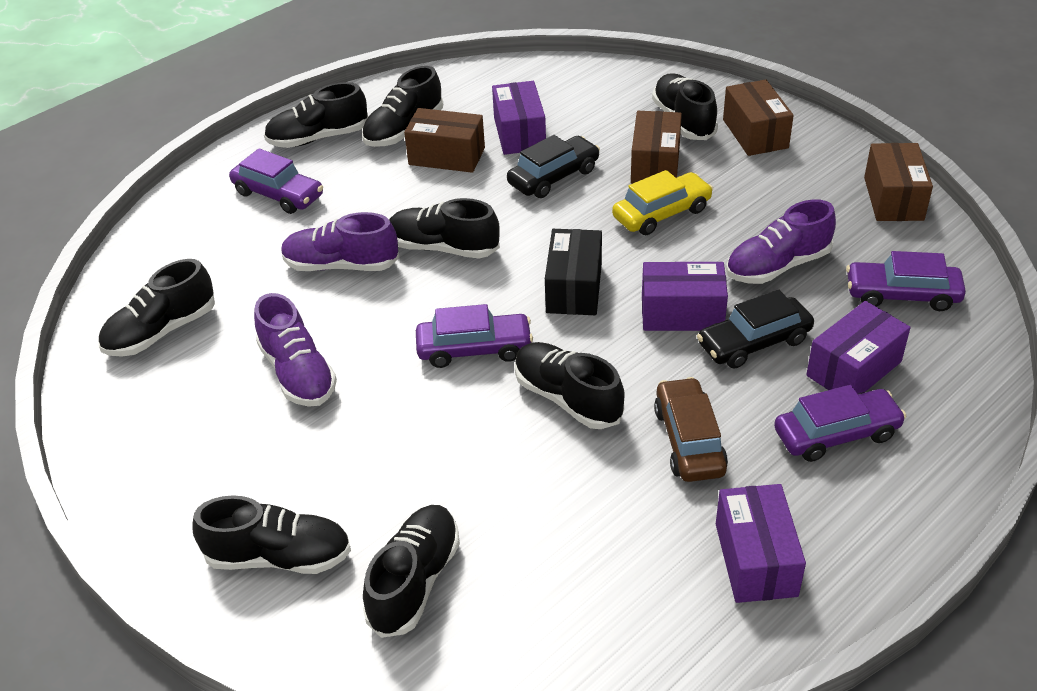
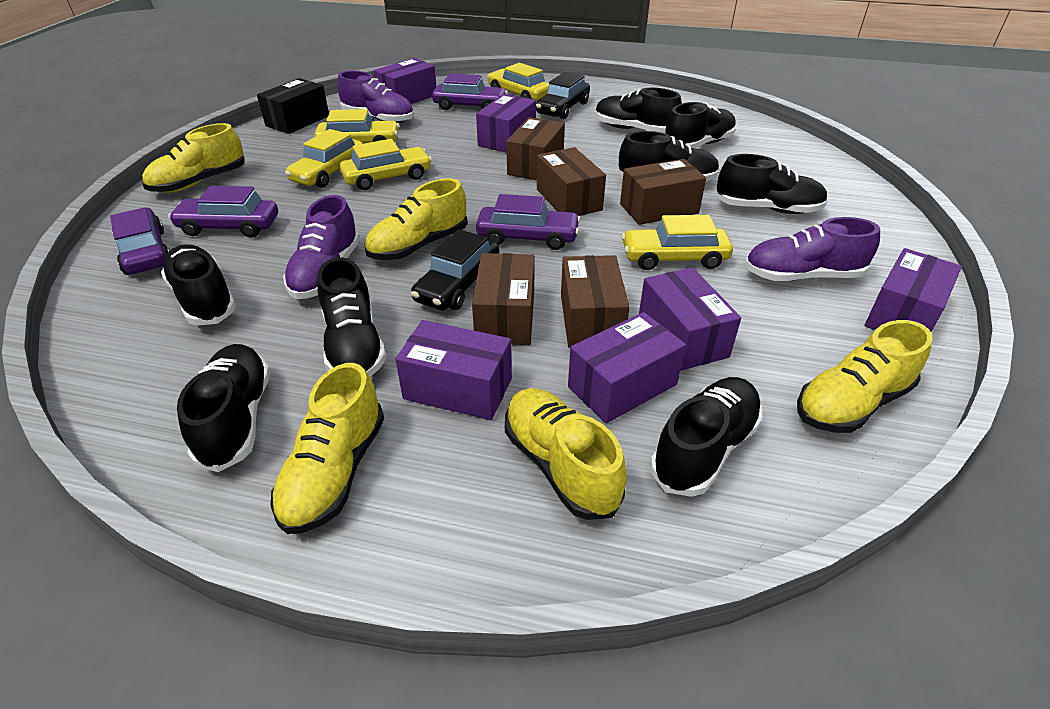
brown box: [404,108,485,173] [631,111,682,184] [723,79,794,156] [864,143,933,221] = 4 -> [472,253,535,345] [506,117,565,180] [537,147,606,216] [561,255,630,348] [620,159,706,225] = 5
brown car: [654,377,728,482] = 1 -> none = 0
purple box: [492,81,546,155] [642,262,728,331] [716,484,806,603] [806,301,910,394] = 4 -> [374,58,436,104] [395,320,512,420] [476,94,536,153] [568,312,686,423] [639,268,741,371] [865,248,962,332] = 6
yellow car: [612,170,713,235] = 1 -> [285,129,363,188] [314,109,399,144] [339,139,432,190] [487,63,549,101] [622,215,733,270] = 5
yellow shoe: none = 0 -> [142,123,245,193] [270,363,384,534] [364,178,468,260] [505,388,627,520] [797,320,932,433] = 5

